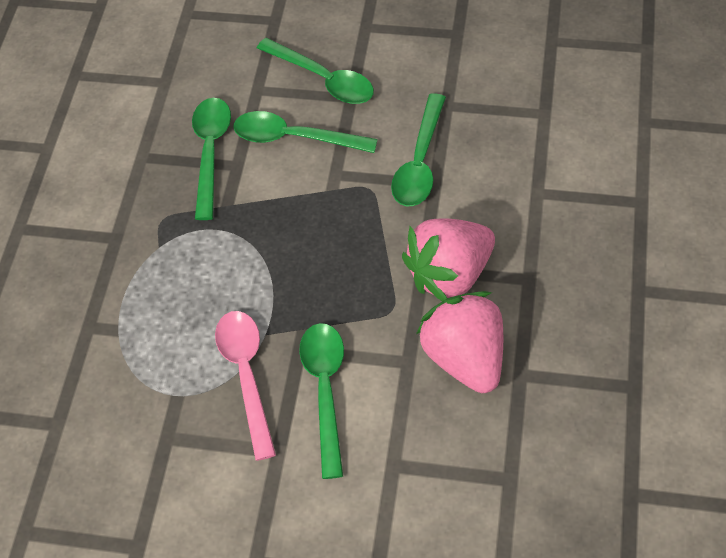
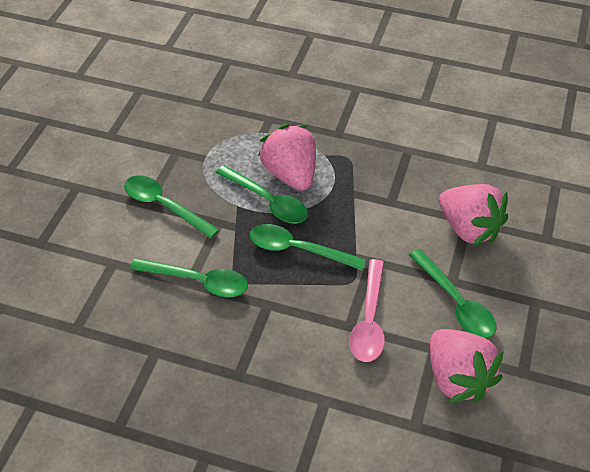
pink strawberry: [402,218,495,301] [416,291,503,393] = 2 -> [258,124,316,191] [430,329,504,403] [439,184,508,246] = 3

